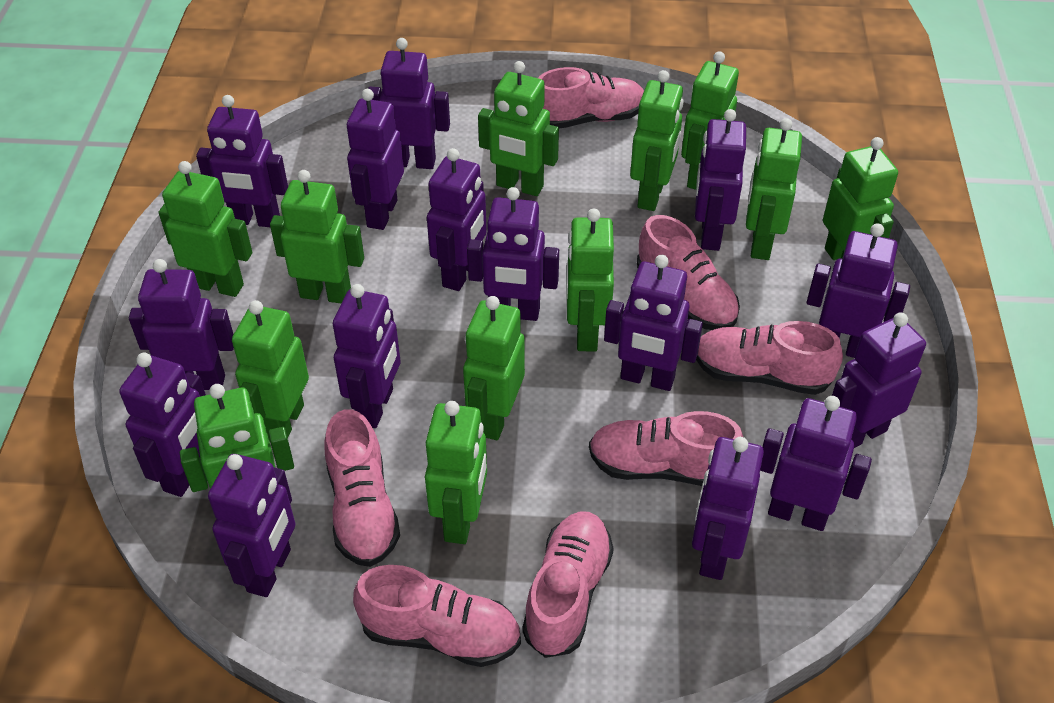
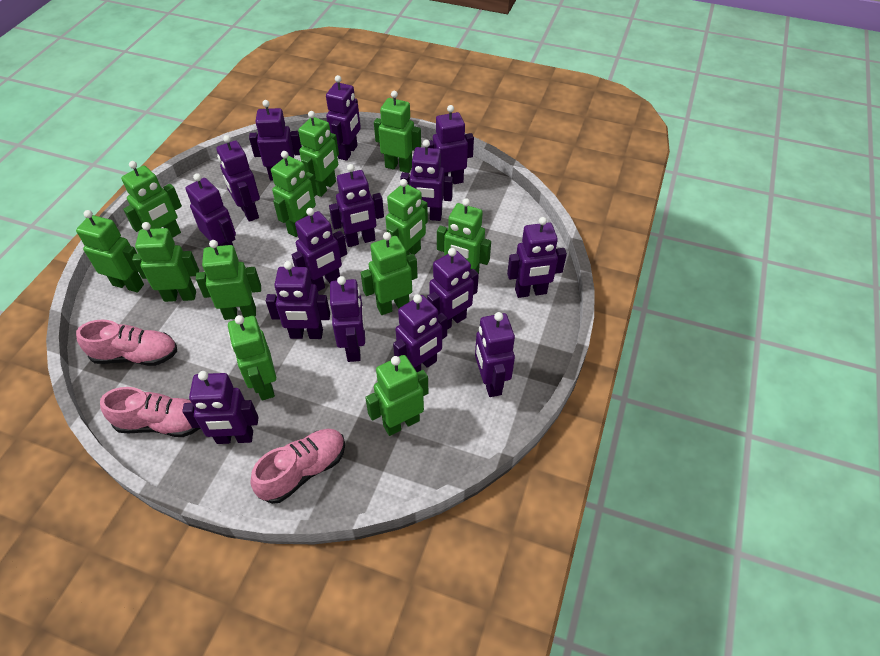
pink shoe: [324,409,400,567] [353,565,521,667] [522,511,614,658] [538,67,644,129] [589,411,743,486] [637,215,740,330] [696,321,843,395] = 7 -> [76,320,177,366] [100,387,201,437] [250,429,345,504] = 3

